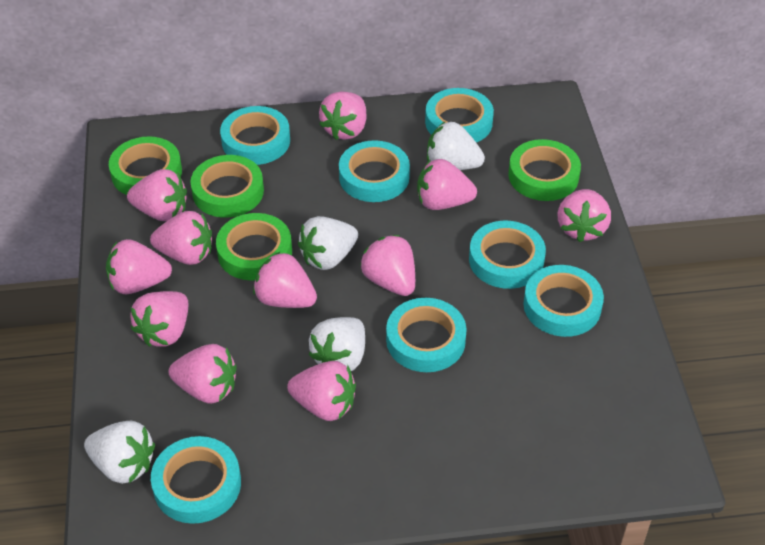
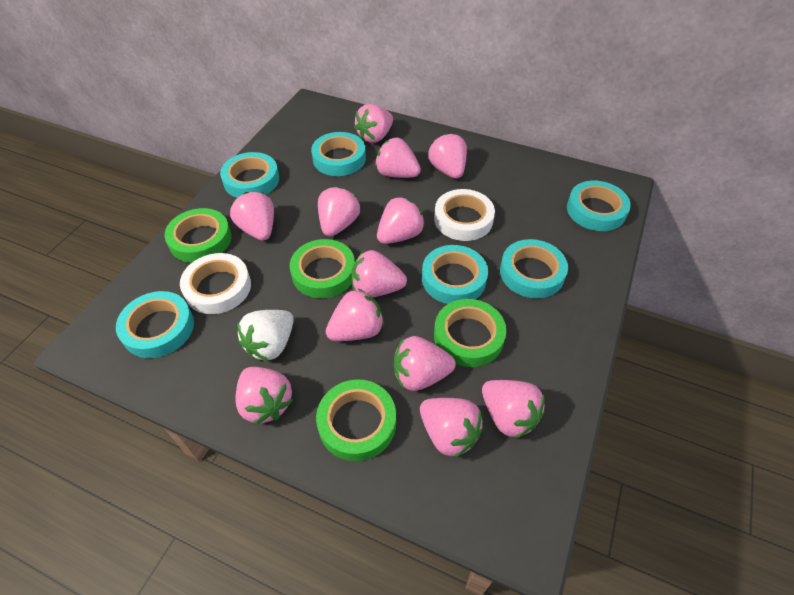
pink strawberry: [106,239,172,294] [127,169,187,221] [130,291,188,347] [150,211,212,265] [168,344,237,404] [253,252,317,308] [287,361,356,421] [319,92,366,140] [360,235,415,296] [417,159,477,210] [558,189,611,242] = 11 -> [230,192,274,241] [235,367,293,425] [318,187,360,237] [326,289,384,341] [351,250,407,297] [354,104,393,143] [375,138,421,178] [377,197,425,244] [394,336,456,391] [420,398,483,458] [428,133,467,179] [482,380,545,439] = 12
turquoise tape: [151,436,241,524] [220,106,290,165] [339,140,410,202] [386,298,467,372] [425,88,494,143] [469,220,546,289] [523,265,604,337] = 7 -> [116,291,194,358] [220,152,279,198] [311,132,366,176] [422,245,488,304] [500,239,568,298] [567,181,631,231] = 6
white strawberry: [84,421,155,484] [298,216,358,270] [308,317,365,371] [427,121,485,170] = 4 -> [237,310,294,361] = 1
white tape: none = 0 -> [180,253,251,314] [434,189,495,241] = 2

